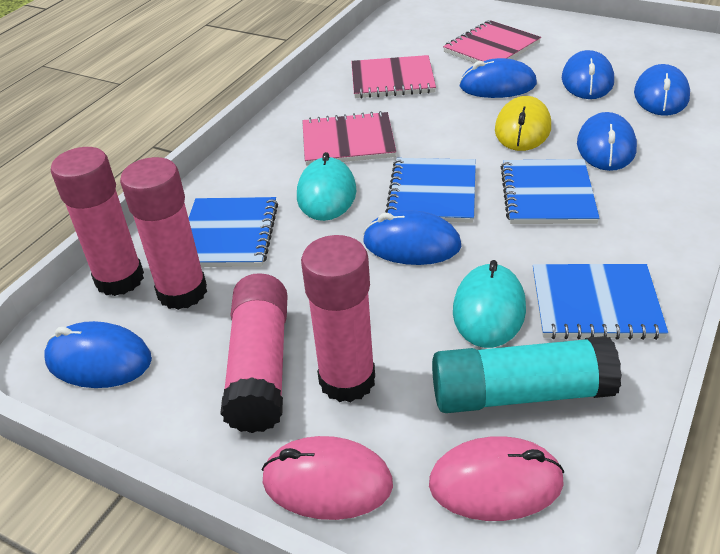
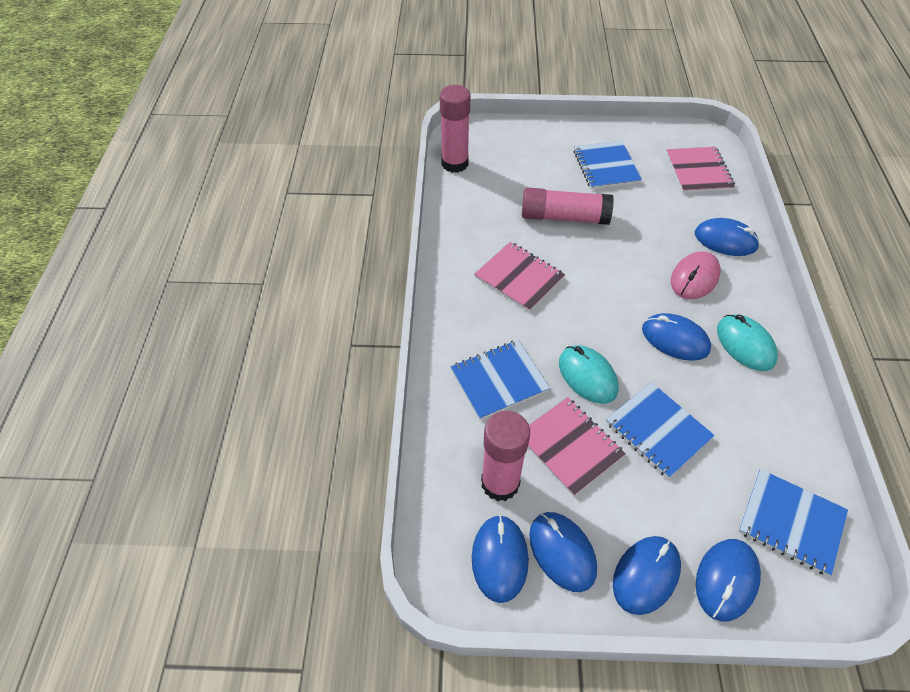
pink glue stick: [51,147,144,296] [120,157,207,310] [220,273,287,433] [301,235,375,402] = 4 -> [440,85,470,173] [481,411,530,501] [522,187,614,225] = 3
pink mouse: [262,436,393,520] [429,436,564,521] = 2 -> [671,251,721,299] = 1
turquoise glue stick: [432,336,622,413] = 1 -> none = 0
yellow mouse: [495,96,551,151] = 1 -> none = 0

